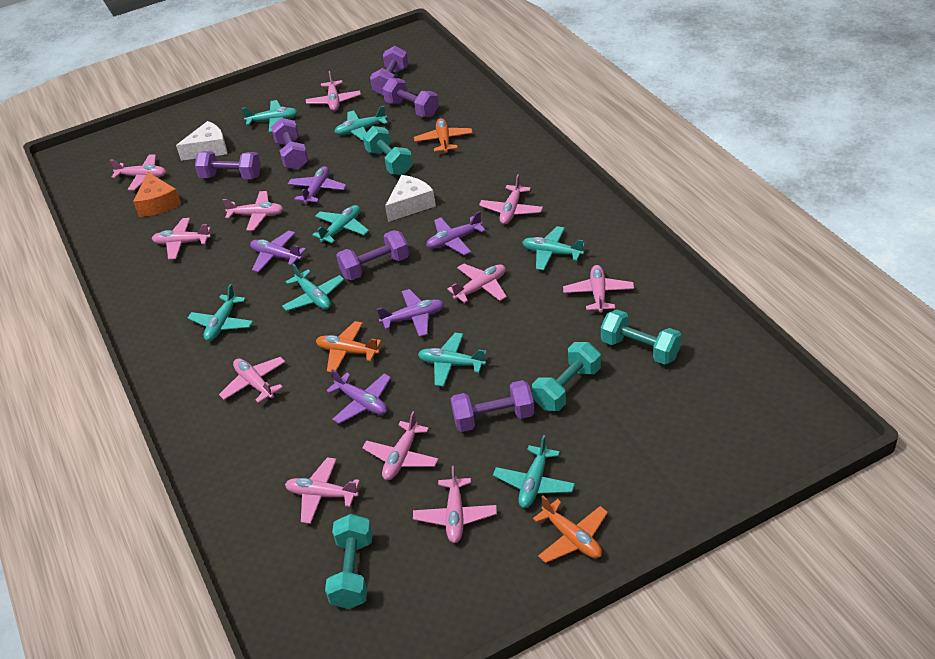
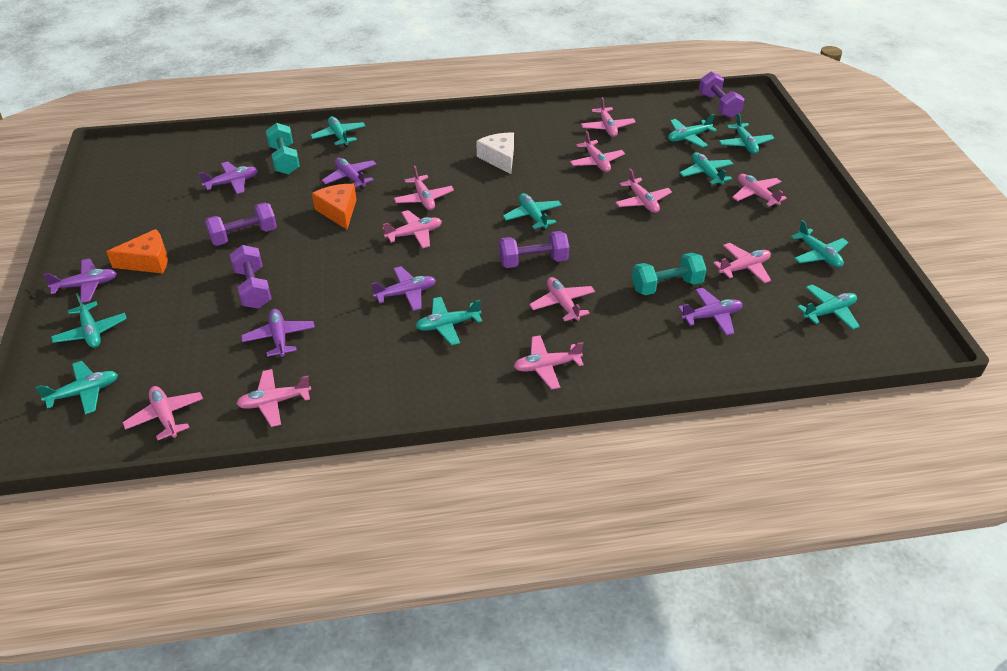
orange cheese: [133,172,181,217] = 1 -> [106,229,168,273] [312,184,356,229] = 2
orange plane: [316,321,381,372] [414,118,473,154] [533,495,608,563] = 3 -> none = 0
purple dumbbell: [195,151,261,179] [271,118,309,170] [336,230,409,280] [370,46,408,96] [382,78,439,117] [451,380,535,432] = 6 -> [205,202,277,246] [230,245,272,309] [499,231,569,268] [699,71,744,118] = 4
purple plane: [250,231,306,272] [288,166,347,206] [326,369,391,424] [377,289,444,337] [426,211,486,255] = 5 -> [43,259,117,303] [199,161,258,194] [241,309,315,358] [322,157,377,189] [371,266,436,311] [678,288,743,336] = 6
turquoise dumbbell: [325,514,373,609] [363,126,413,175] [532,342,601,411] [601,310,681,365] = 4 -> [266,123,300,175] [632,253,706,295] = 2
turquoise plane: [188,284,253,341] [242,100,298,132] [282,263,344,311] [313,205,369,244] [334,106,388,141] [418,333,486,387] [493,435,575,508] [522,226,585,270] = 8 -> [35,361,118,414] [51,293,127,348] [310,116,366,148] [416,297,482,345] [503,193,562,231] [668,114,717,148] [680,152,734,187] [719,113,775,154] [791,220,849,268] [797,284,860,330] = 10
white cheese: [176,121,227,161] [385,175,436,222] = 2 -> [476,133,514,174] = 1

